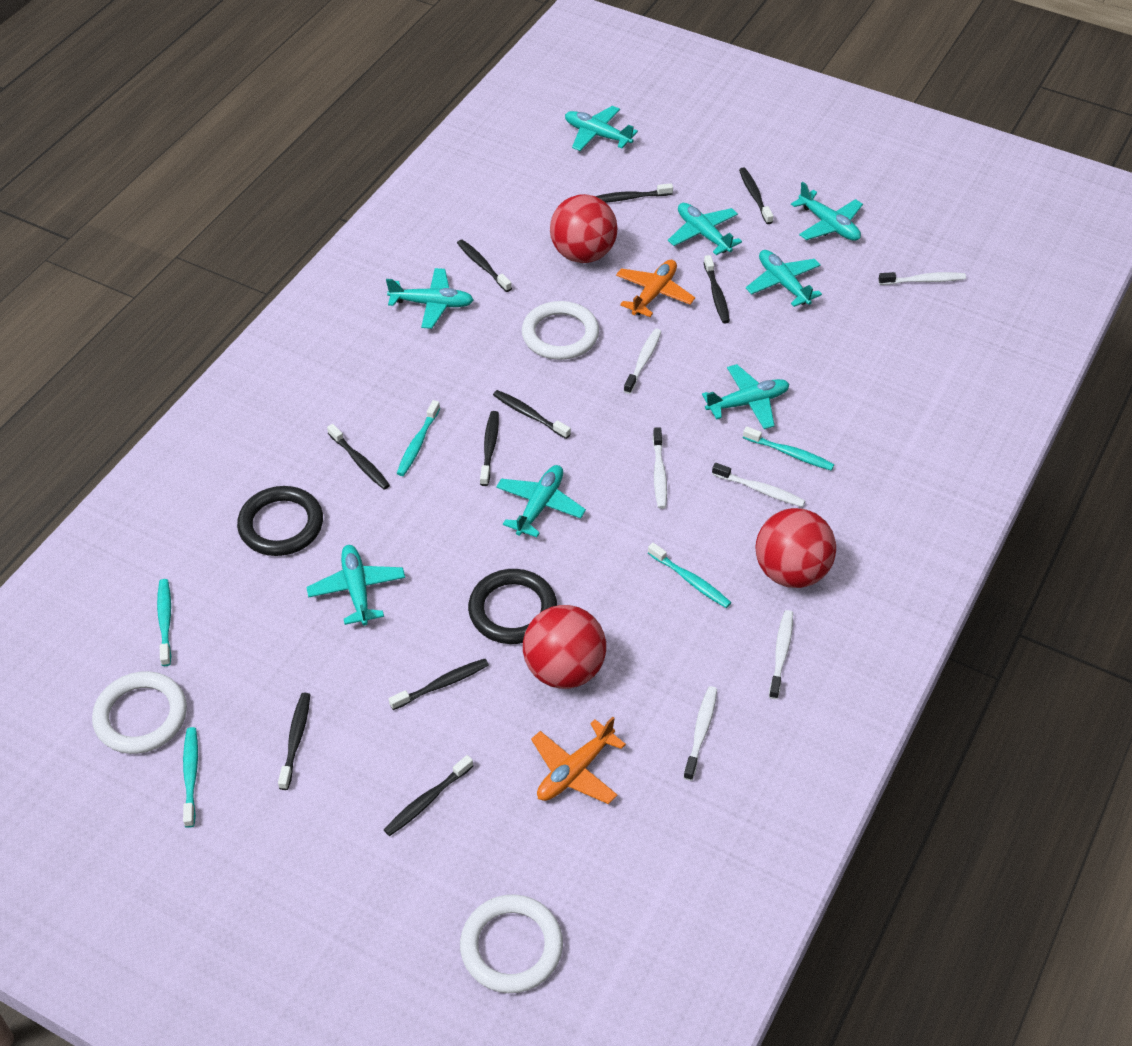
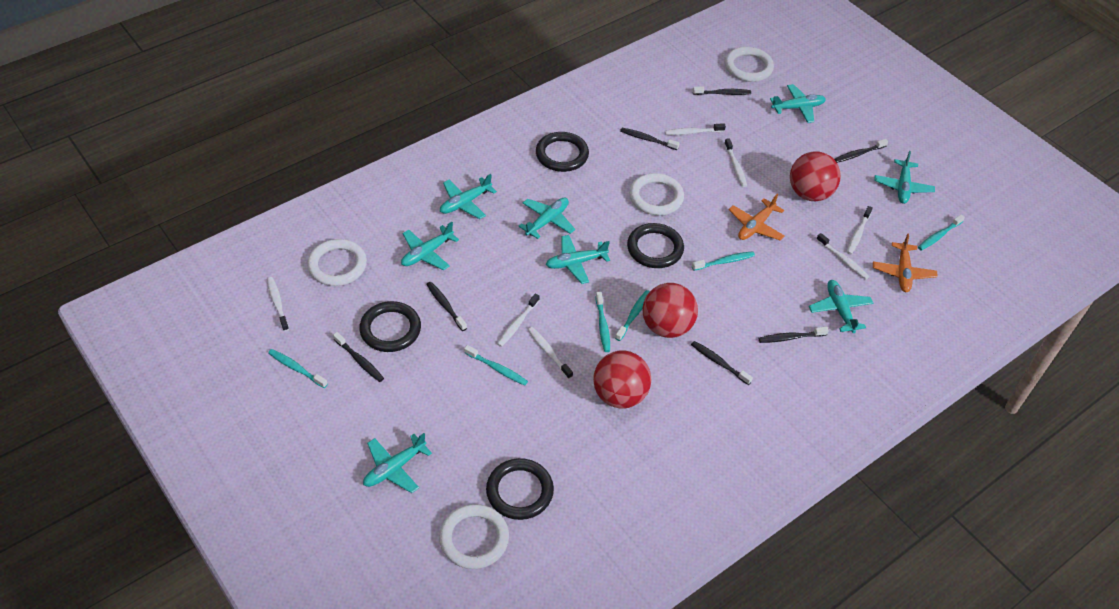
black ring: [237,486,323,556] [468,569,557,644] = 2 -> [359,301,421,352] [486,458,554,520] [536,132,589,172] [627,223,684,268] = 4
black toothbrush: [278,693,310,790] [327,424,390,490] [384,755,473,836] [389,659,489,710] [457,239,512,292] [480,411,499,486] [493,390,571,439] [596,183,673,203] [704,255,730,323] [739,168,773,224] = 10 -> [333,332,384,382] [426,282,467,331] [620,128,680,150] [691,341,753,385] [693,87,751,95] [758,327,829,343] [834,139,888,163] = 7
turquoise toothbrush: [157,579,171,666] [183,727,198,828] [397,400,440,476] [648,543,731,608] [743,426,834,471] = 5 -> [268,349,328,388] [464,345,528,386] [596,292,610,352] [615,290,650,341] [692,251,755,271] [918,214,965,251] = 6
white ring: [92,671,187,754] [460,894,563,993] [522,301,599,360] = 3 -> [307,239,367,286] [439,504,509,569] [629,173,684,215] [725,47,774,82] = 4
white toothbrush: [624,329,662,394] [653,427,667,509] [683,686,717,781] [712,463,805,507] [769,610,793,699] [878,272,966,285] = 6 -> [267,277,289,331] [497,293,540,347] [528,327,573,379] [665,123,726,135] [724,138,747,187] [816,233,869,279] [847,206,873,254] = 7

